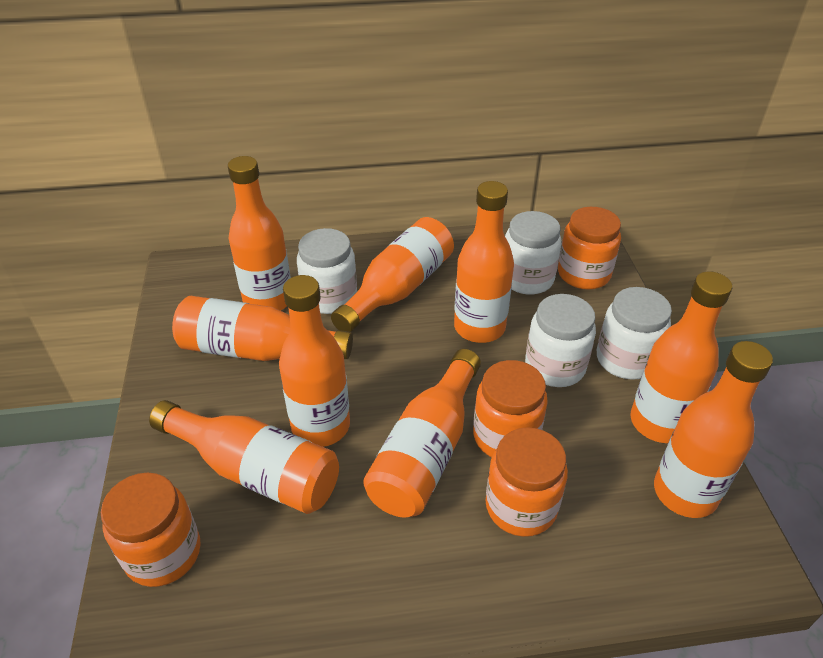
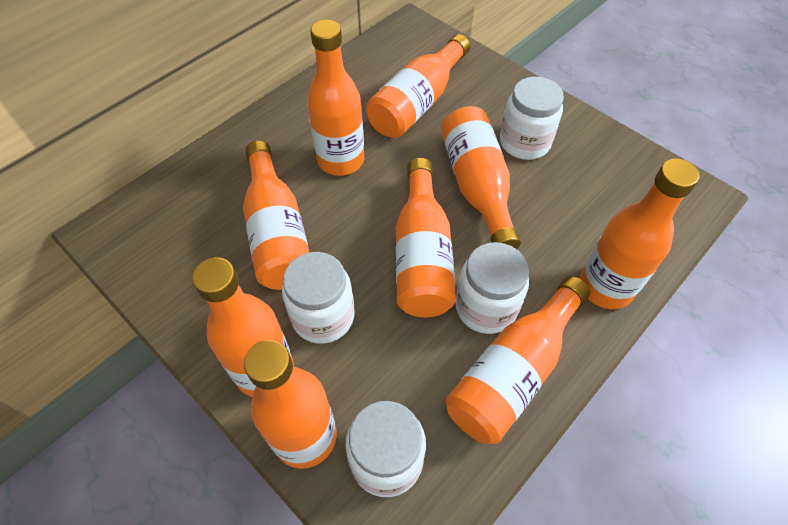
orange jar: [101,473,201,587] [473,360,548,457] [485,427,568,537] [558,207,621,290] = 4 -> none = 0

